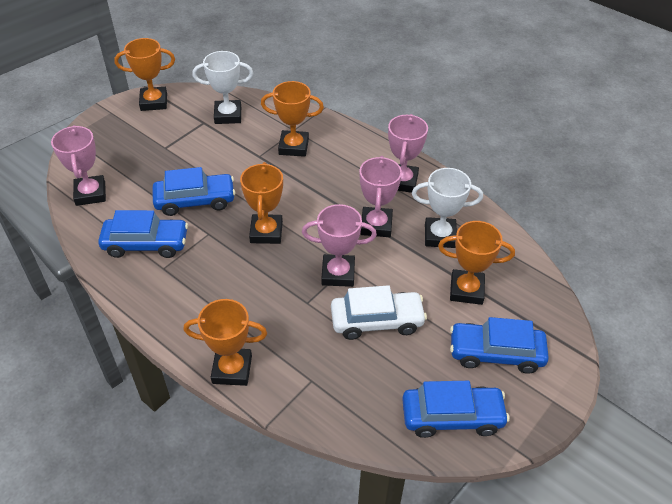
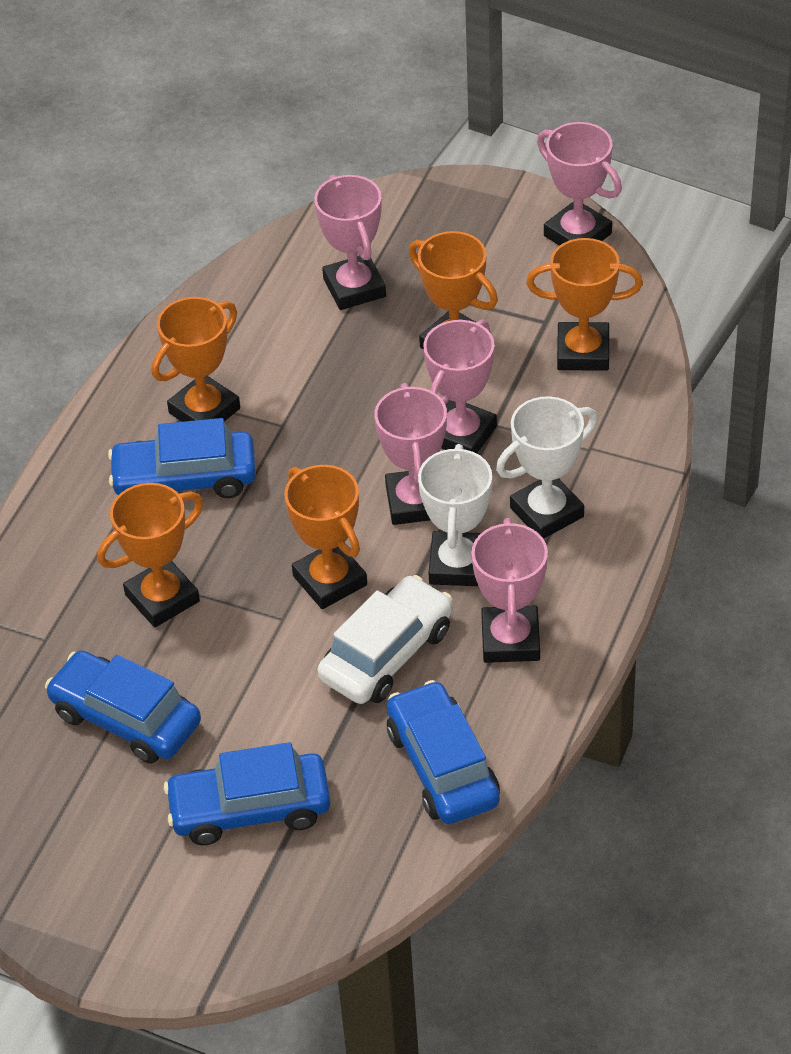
pink trophy: [51,125,106,206] [302,204,377,287] [360,156,402,237] [388,114,428,193] = 4 -> [314,175,386,310] [374,383,447,525] [423,320,497,454] [471,518,548,663] [537,122,622,246] = 5

